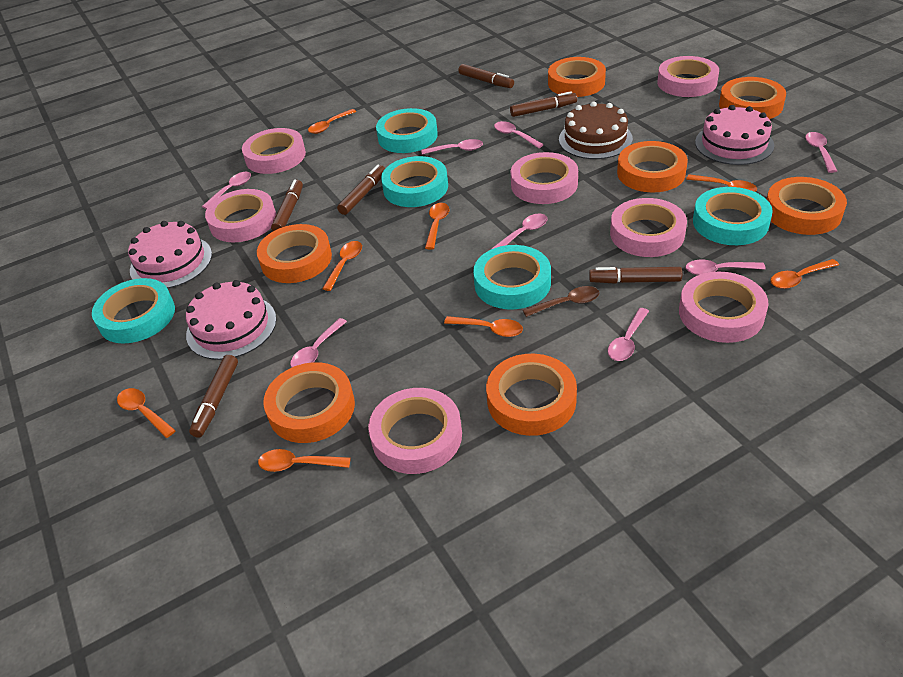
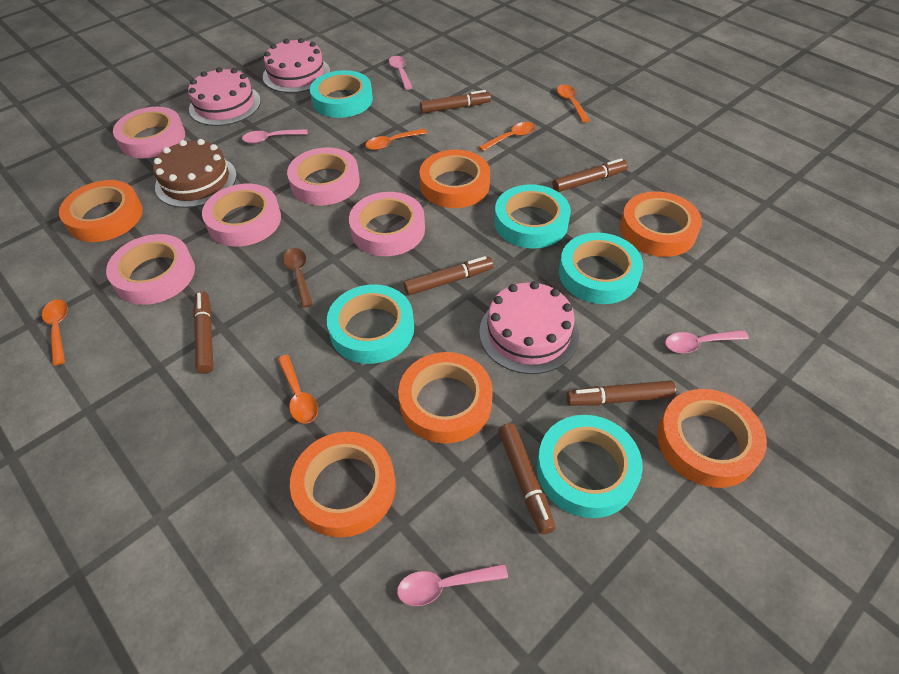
orange spoon: [117,388,176,438] [258,449,351,472] [308,109,356,134] [322,241,362,291] [425,203,449,249] [444,316,523,337] [686,174,757,192] [771,259,839,289] = 8 -> [42,299,68,366] [278,355,318,424] [365,129,427,150] [479,122,535,151] [557,85,590,122] = 5
orange tape: [257,224,332,283] [263,362,355,443] [486,354,577,436] [548,57,606,97] [617,141,688,192] [719,77,786,119] [767,177,847,235] = 7 -> [59,180,143,242] [290,432,396,537] [398,352,493,443] [419,150,490,208] [620,191,702,257] [657,389,767,488] = 6
pink spoon: [202,172,251,209] [290,318,347,368] [421,139,483,155] [491,213,548,249] [494,121,544,148] [608,308,649,361] [686,260,766,275] [805,132,837,173] = 8 -> [242,129,308,144] [389,56,412,90] [397,564,508,606] [665,330,749,353] = 4
pink tape: [205,189,276,242] [242,128,306,174] [368,388,462,474] [511,152,578,204] [610,198,687,257] [657,56,719,97] [679,272,769,343] = 7 -> [106,234,195,305] [113,107,185,158] [202,184,281,247] [287,147,360,206] [349,192,425,256] = 5

